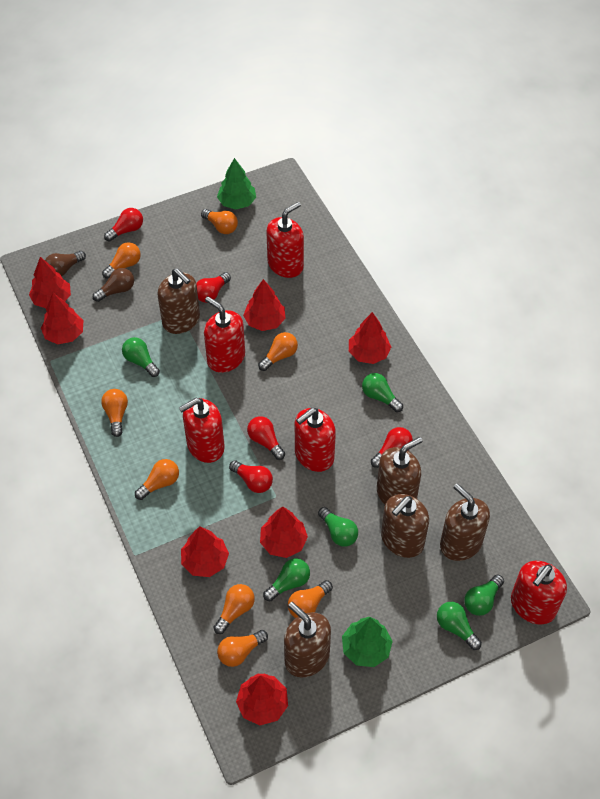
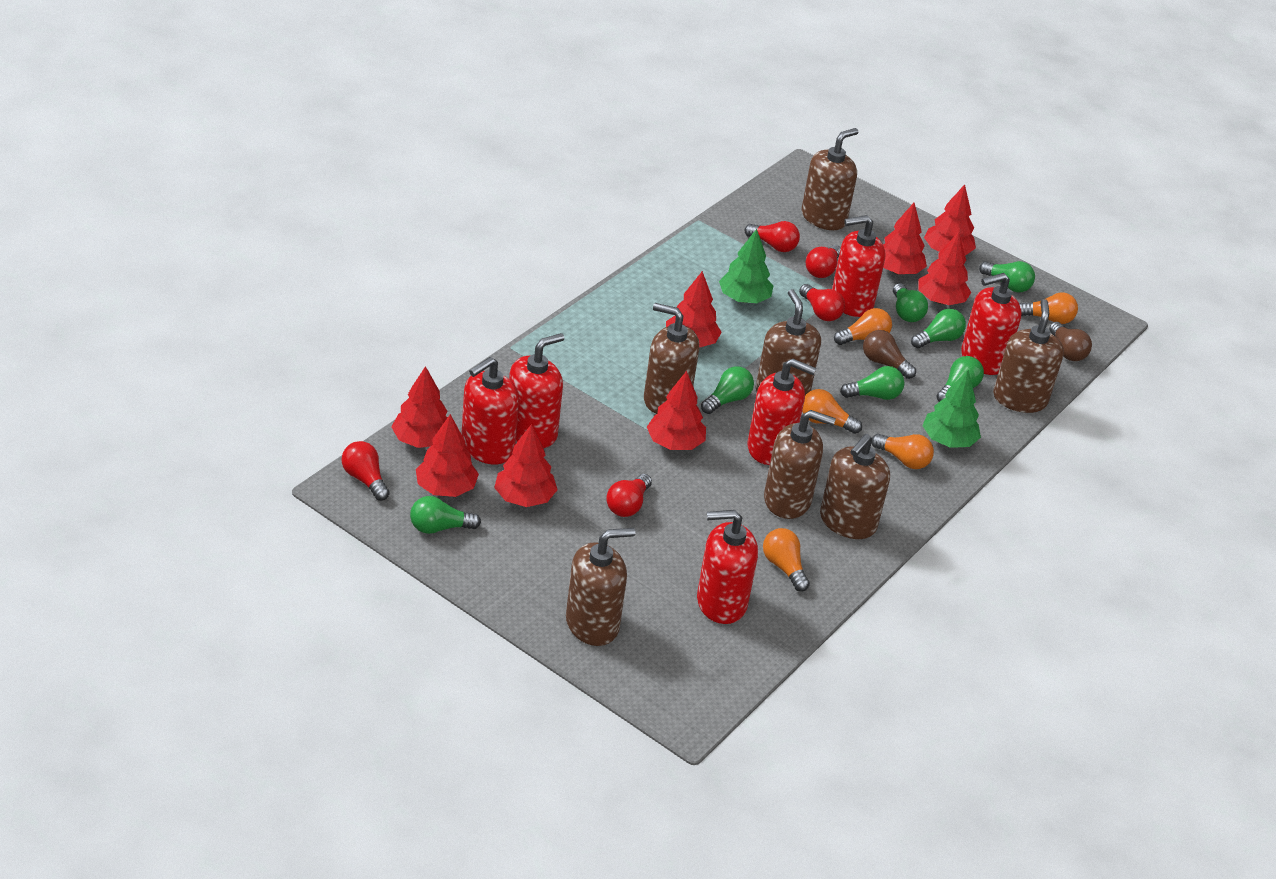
brown soap dispenser: [158,268,200,334] [284,602,331,677] [377,437,422,504] [381,494,429,558] [440,484,490,561] = 5 -> [566,528,635,646] [644,303,699,414] [756,289,821,395] [764,410,836,519] [801,128,858,230] [820,434,890,539] [993,299,1064,413] = 7
green light bulb: [122,337,160,377] [263,558,310,602] [318,507,358,547] [362,373,403,412] [437,602,482,650] [464,574,504,616] = 6 -> [410,496,481,534] [701,366,754,414] [840,366,904,400] [893,283,928,322] [911,309,966,348] [936,356,984,402] [979,261,1035,293] = 7
orange light bulb: [101,389,128,437] [102,242,141,279] [135,459,179,500] [201,209,238,234] [213,584,255,634] [217,630,268,667] [258,332,298,371] [288,580,333,618] = 8 -> [763,528,810,592] [802,389,862,434] [834,308,892,345] [872,434,934,469] [1019,292,1078,324] = 5
red soap dispenser: [179,398,225,463] [204,296,245,373] [266,202,304,278] [295,408,336,472] [511,561,567,624] = 5 -> [461,357,519,464] [509,333,564,448] [697,510,758,624] [747,358,816,465] [832,215,885,317] [961,273,1022,375] = 6
red tree: [29,257,71,308] [41,293,83,344] [181,526,229,577] [236,674,288,725] [243,279,286,331] [260,506,308,558] [349,312,391,364] = 7 -> [392,366,448,448] [416,414,479,497] [494,424,558,507] [647,371,706,450] [666,271,722,348] [883,203,927,274] [918,232,971,305] [924,184,976,255] = 8

